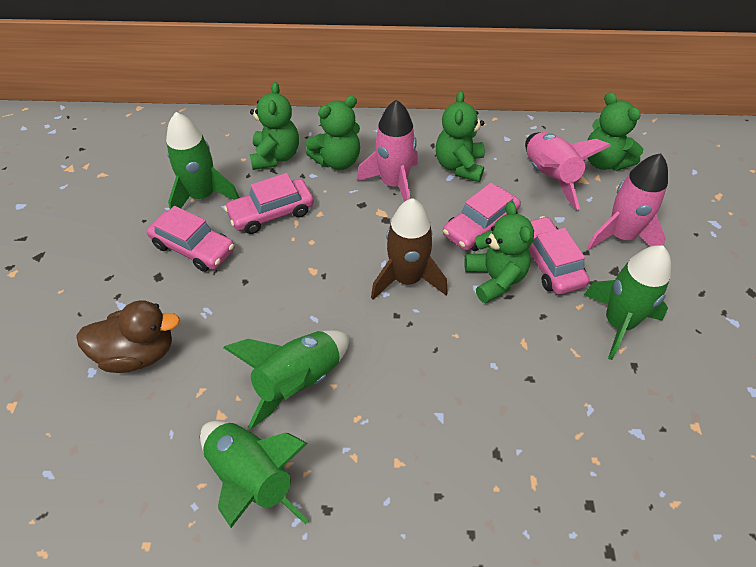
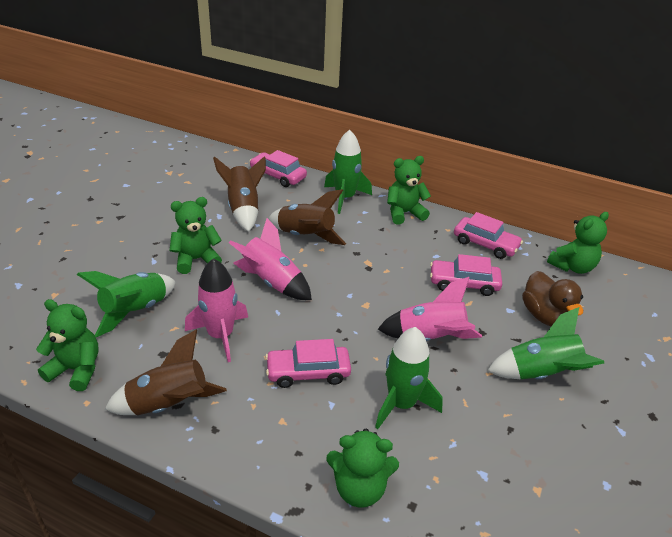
brown rocket: [371,198,448,300] = 1 -> [105,330,227,415] [213,156,266,232] [268,189,346,245] = 3

